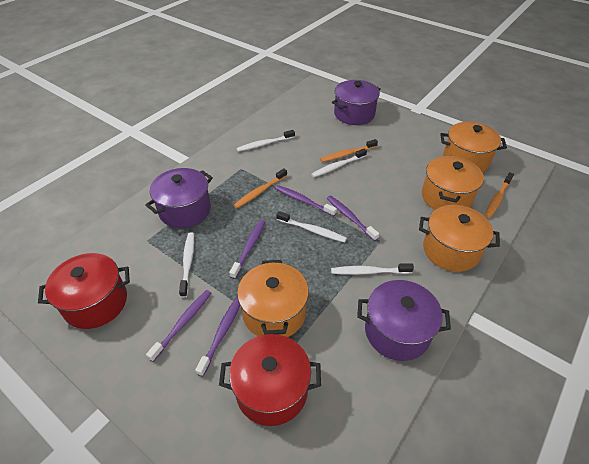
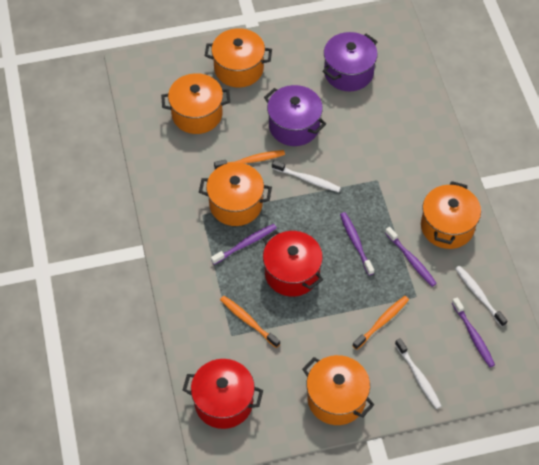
orange pot: [237,260,309,337] [419,205,500,272] [422,156,484,210] [440,122,507,172] = 4 -> [161,73,230,134] [199,163,272,226] [205,28,272,87] [302,355,374,425] [421,181,481,249] = 5
purple pot: [145,168,213,228] [332,80,381,125] [357,280,451,361] = 3 -> [264,85,326,146] [322,32,378,91] = 2
purple toothbrush: [146,290,211,362] [195,297,240,377] [229,220,265,279] [275,185,337,217] [327,195,379,241] = 5 -> [211,224,277,265] [340,212,374,275] [385,227,437,287] [452,297,495,367] = 4
white toothbrush: [179,232,194,298] [236,130,295,152] [276,211,347,243] [311,148,367,177] [331,263,414,275] = 5 -> [272,161,341,192] [395,338,442,409] [455,266,507,327] = 3

